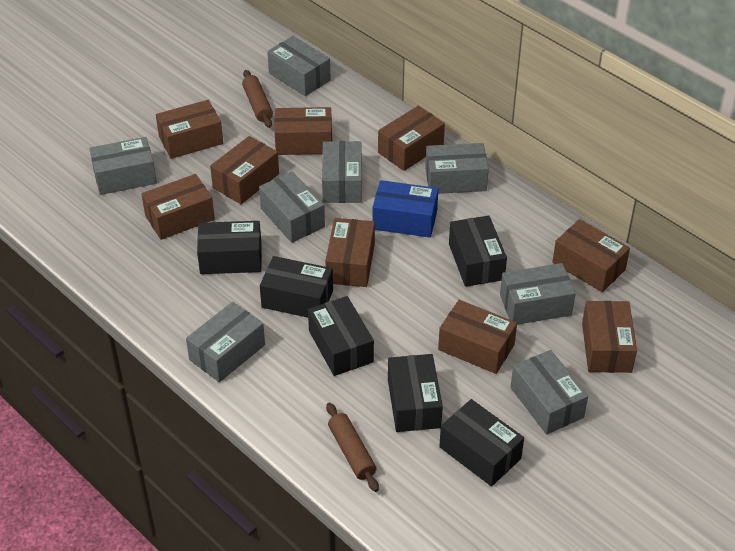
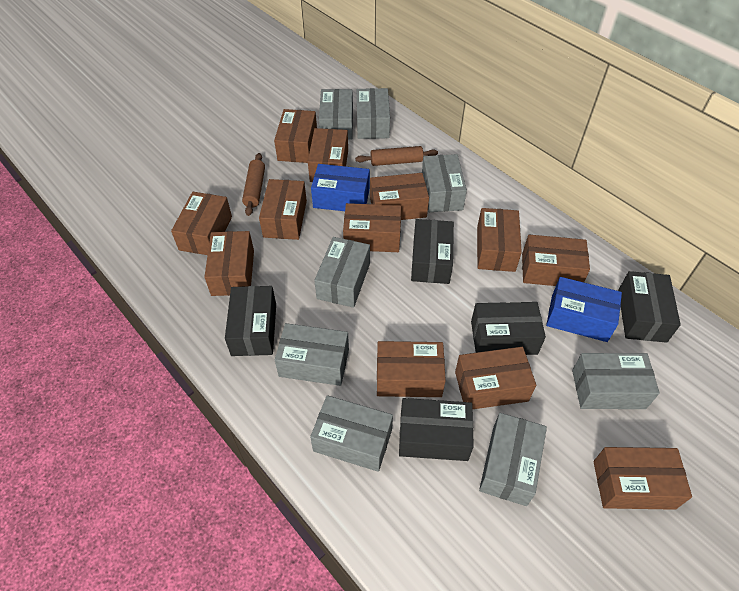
black box: [197,221,262,274] [260,256,333,318] [308,296,374,376] [388,354,443,432] [439,399,524,486] [449,215,507,287] = 6 -> [225,286,276,356] [399,398,474,461] [411,219,454,284] [471,302,546,355] [618,271,681,343] = 5
blue box: [372,180,438,238] = 1 -> [311,164,370,211] [546,277,622,342] = 2
brown box: [142,174,215,240] [156,100,223,159] [210,136,279,204] [275,107,332,155] [325,218,375,287] [378,106,445,171] [438,300,517,374] [552,219,630,292] [582,301,637,373] = 9 -> [171,192,232,255] [204,231,254,296] [259,179,307,240] [274,109,317,163] [308,128,348,182] [343,203,401,252] [370,173,429,220] [377,341,446,397] [455,347,536,409] [477,208,522,272] [522,235,590,286] [593,447,692,510] = 12

